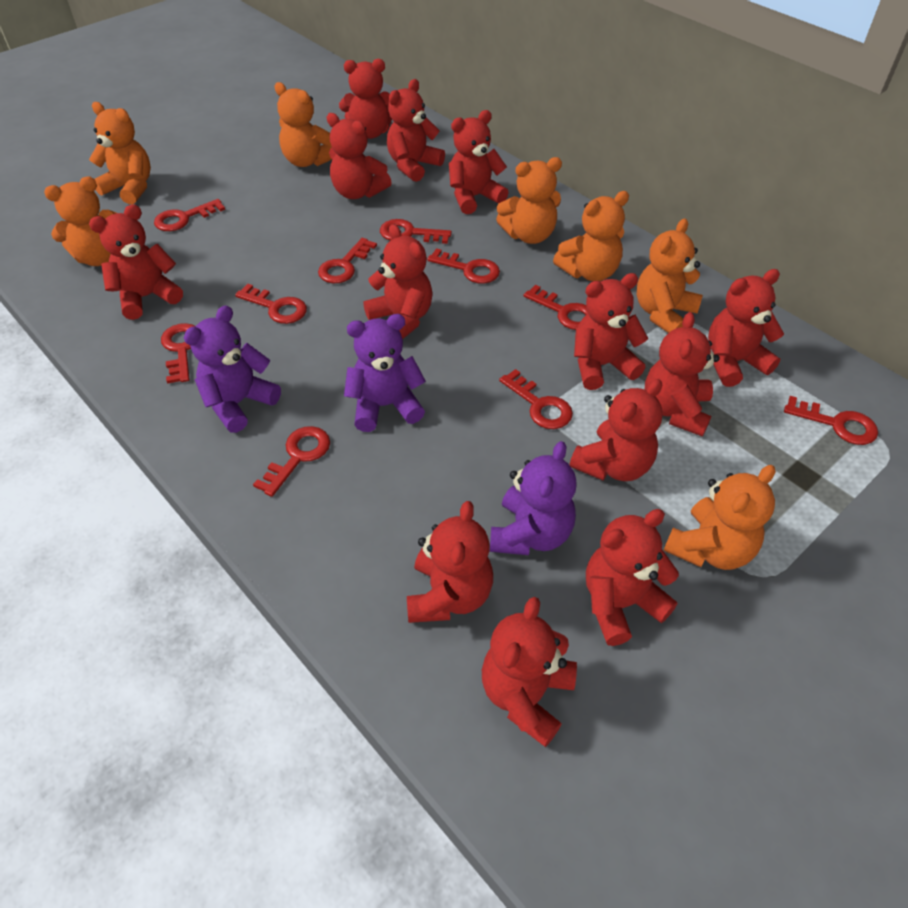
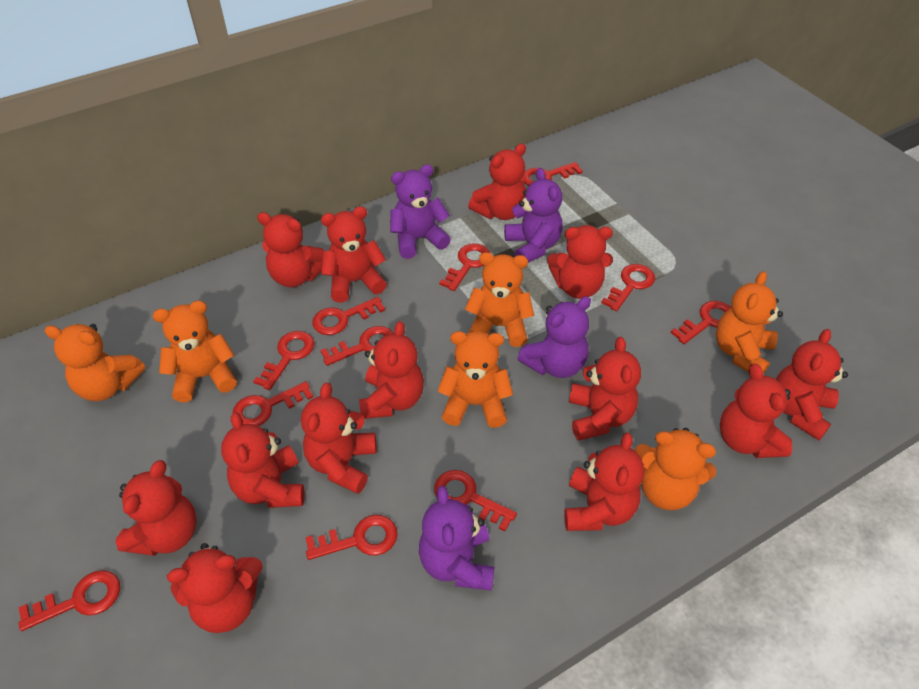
orange teddy bear: [44,176,117,266] [89,102,151,204] [274,82,332,167] [496,157,562,244] [553,191,629,281] [637,219,703,333] [663,465,776,570] = 7 -> [44,324,145,401] [153,301,237,402] [438,331,513,428] [465,252,534,347] [635,428,717,510] [716,271,783,374] = 6
purple teddy bear: [184,305,281,433] [344,314,426,432] [490,441,577,555] = 3 -> [390,164,451,259] [419,486,494,591] [504,168,562,263] [517,296,591,378] = 4
red key: [154,199,225,231] [161,323,194,384] [235,284,307,324] [253,426,330,497] [318,238,377,283] [380,219,452,244] [427,248,500,284] [499,369,573,429] [524,285,588,330] [784,396,878,445] = 10 -> [18,570,120,631] [232,381,313,426] [253,331,314,390] [305,515,397,560] [312,297,385,335] [320,326,394,366] [434,470,517,531] [439,243,490,291] [523,162,583,186] [601,264,655,311] [671,301,731,344] = 11

